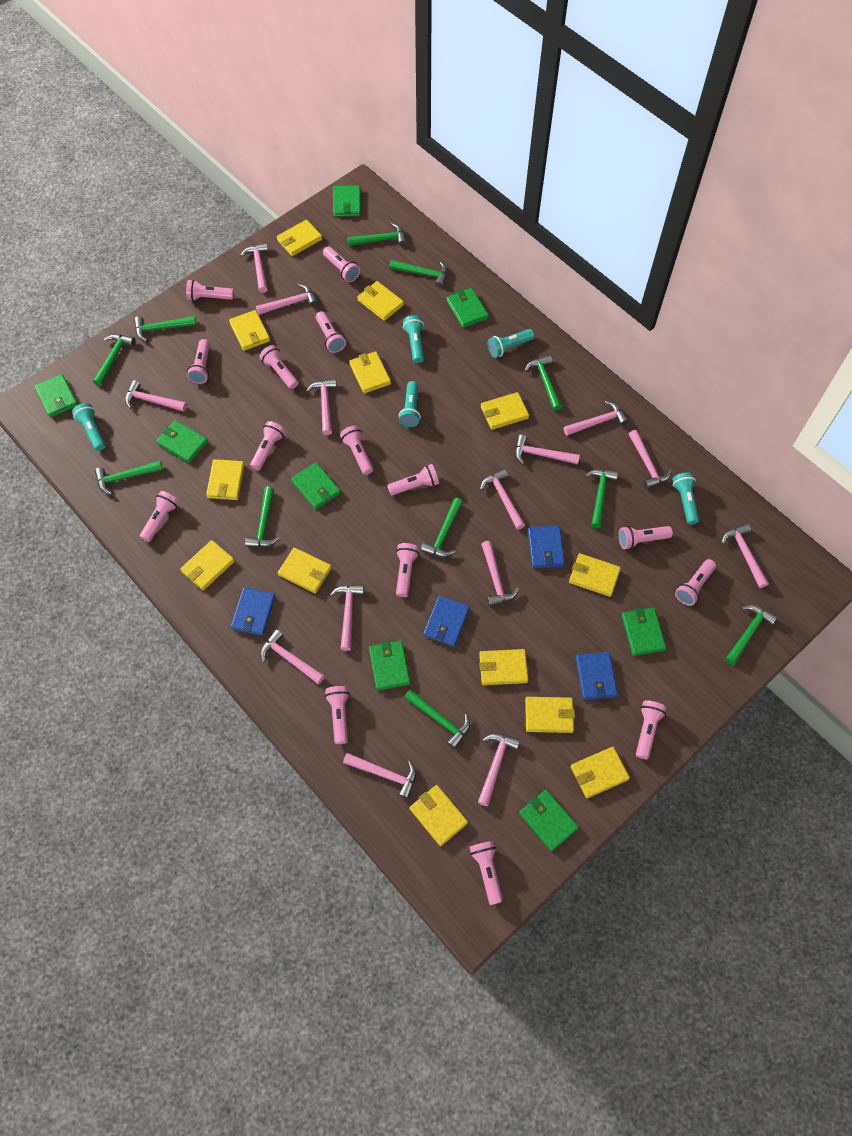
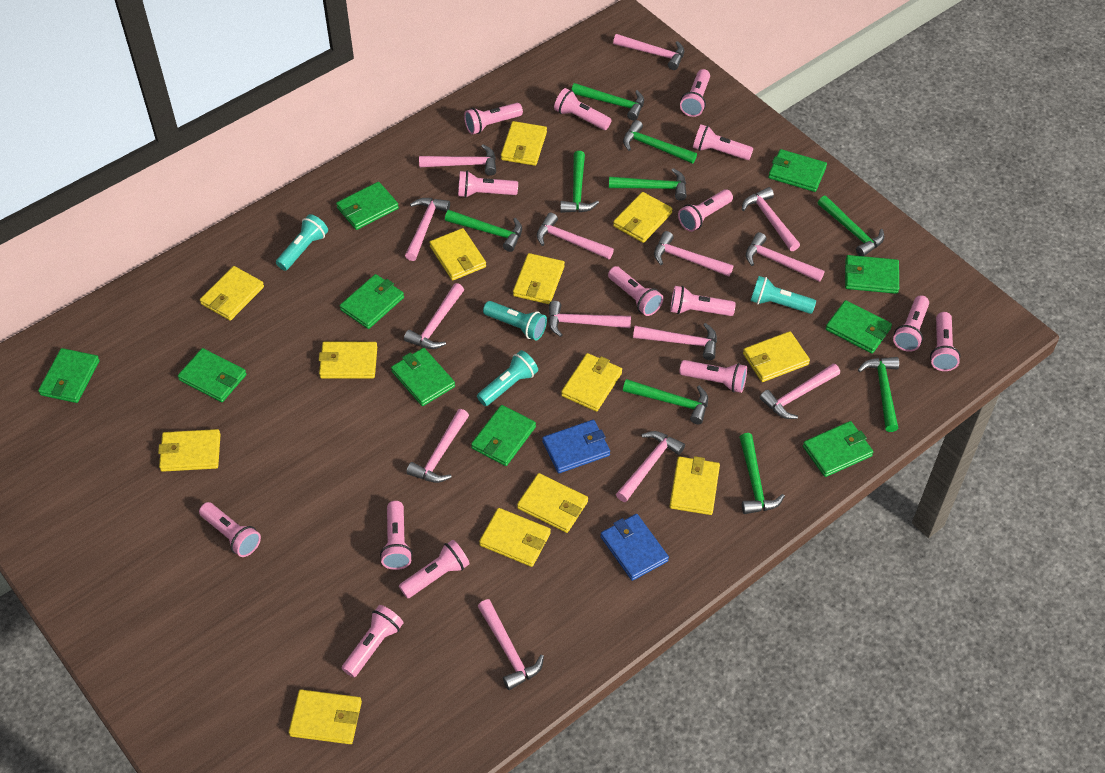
blue wallet: [231,587,275,636] [423,595,470,647] [528,525,565,568] [576,652,618,700] = 4 -> [542,420,610,473] [600,514,669,581] = 2
green hammer: [93,334,135,386] [95,461,163,495] [134,316,196,342] [245,486,279,547] [347,223,407,246] [389,260,447,287] [404,689,470,749] [421,498,463,557] [524,355,562,411] [585,469,618,528] [726,605,778,665] = 11 -> [445,210,522,252] [560,151,599,213] [571,83,644,121] [609,168,687,201] [623,120,697,164] [623,379,708,424] [739,433,785,514] [818,196,884,256] [858,357,899,432] = 9
green wallet: [34,374,78,418] [156,420,208,463] [291,462,341,510] [333,185,361,217] [369,640,410,691] [447,288,489,328] [519,790,579,851] [622,608,666,656] = 8 -> [38,348,100,403] [178,348,246,402] [336,182,399,230] [340,274,404,329] [391,348,455,406] [471,405,536,466] [768,149,827,192] [803,421,873,477] [825,300,892,354] [845,255,899,294] = 10
turquoise flashlight: [72,403,106,451] [398,381,421,427] [403,315,424,363] [488,329,534,358] [672,472,699,525] = 5 -> [276,214,328,271] [477,350,538,406] [483,301,547,340] [751,276,816,314] = 4

